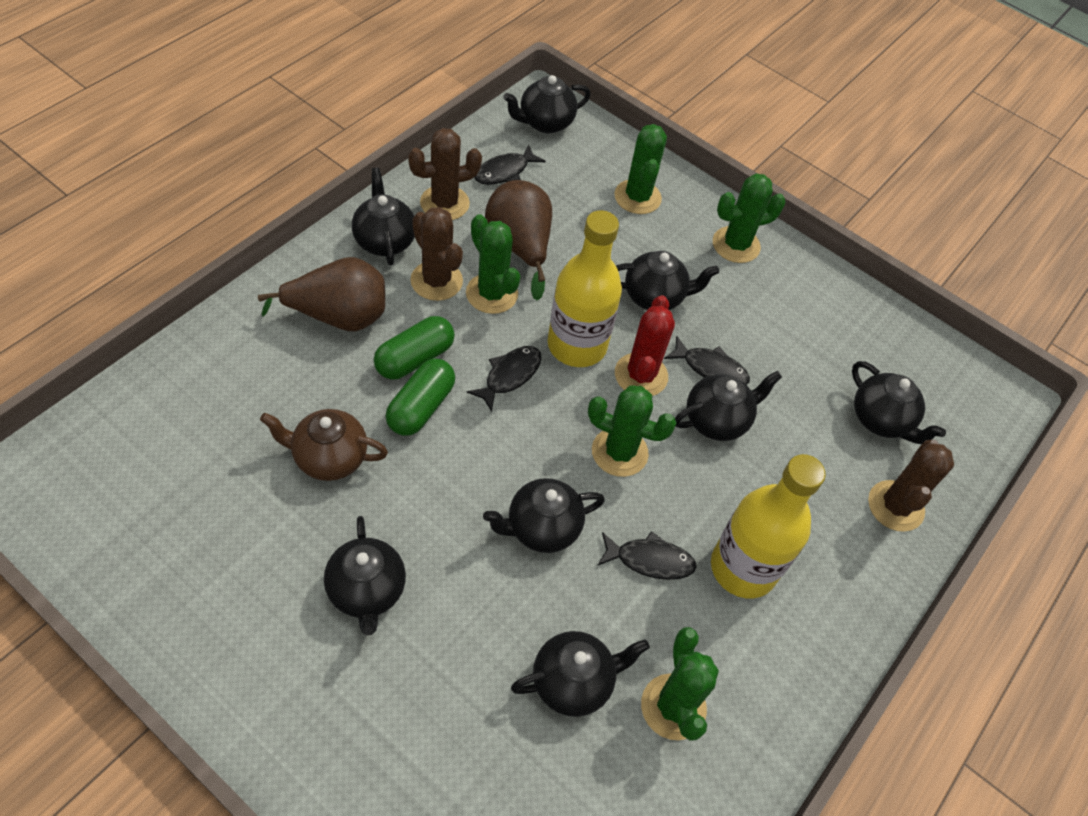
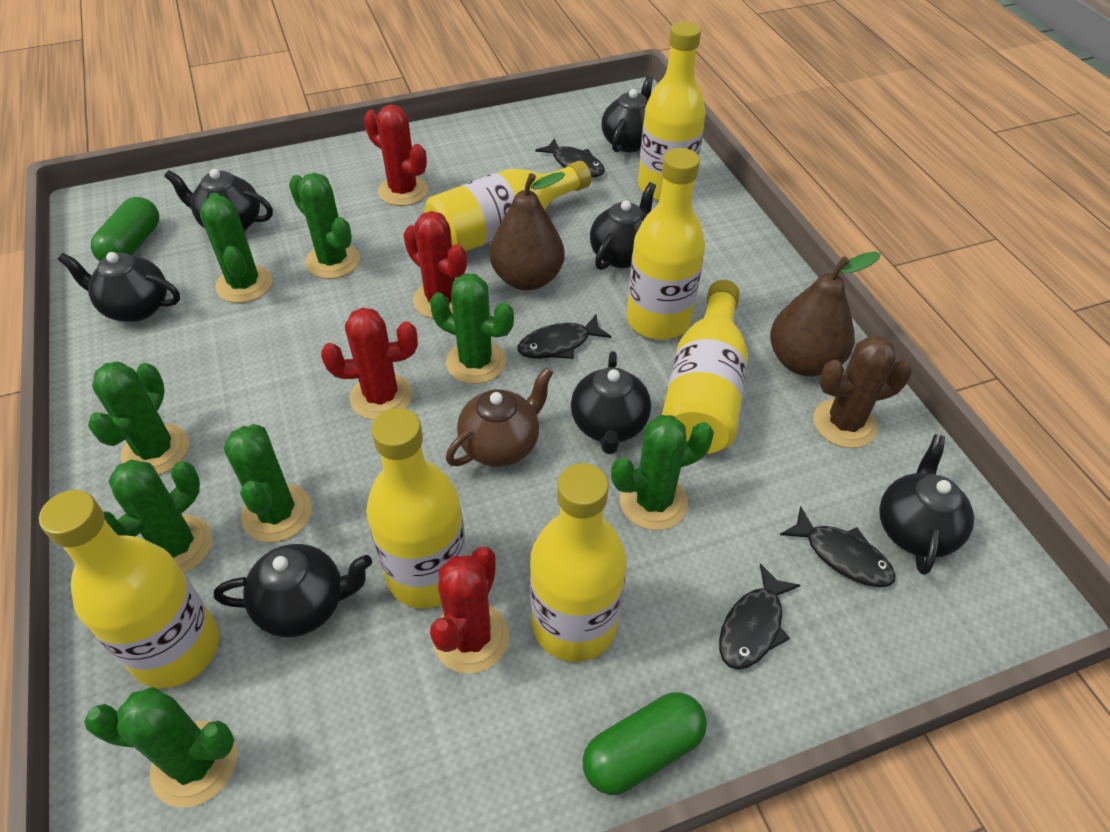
black teapot: [324,516,406,635] [352,168,415,265] [483,478,605,553] [503,75,591,133] [511,631,650,717] [616,251,719,310] [675,371,782,441] [852,361,946,444] = 8 -> [58,252,180,322] [165,169,273,231] [214,544,372,637] [571,351,651,454] [590,182,656,270] [601,76,653,152] [879,434,974,575] = 7
brown cactus: [408,128,482,220] [410,207,463,301] [868,440,954,532] = 3 -> [813,335,912,448] = 1
green cactus: [466,214,520,314] [588,385,676,477] [614,124,667,214] [641,627,719,741] [713,173,786,263] = 5 -> [84,687,237,808] [88,361,189,475] [103,460,212,573] [200,193,273,303] [224,424,312,543] [289,173,360,279] [430,273,514,384] [611,415,714,530] = 8
red cactus: [615,295,675,396] = 1 -> [321,308,418,420] [364,104,428,206] [403,211,467,319] [430,546,509,673] = 4
yellow bottle: [548,210,622,367] [711,454,826,599] = 2 -> [39,490,219,688] [366,408,467,608] [424,161,591,251] [530,463,627,662] [627,148,705,340] [638,21,706,201] [662,280,748,454] = 7

